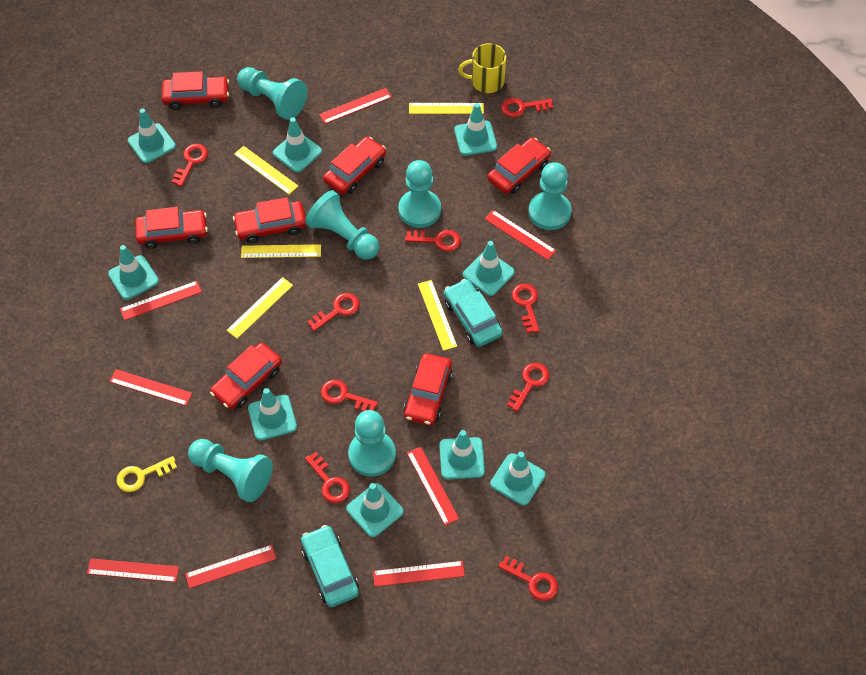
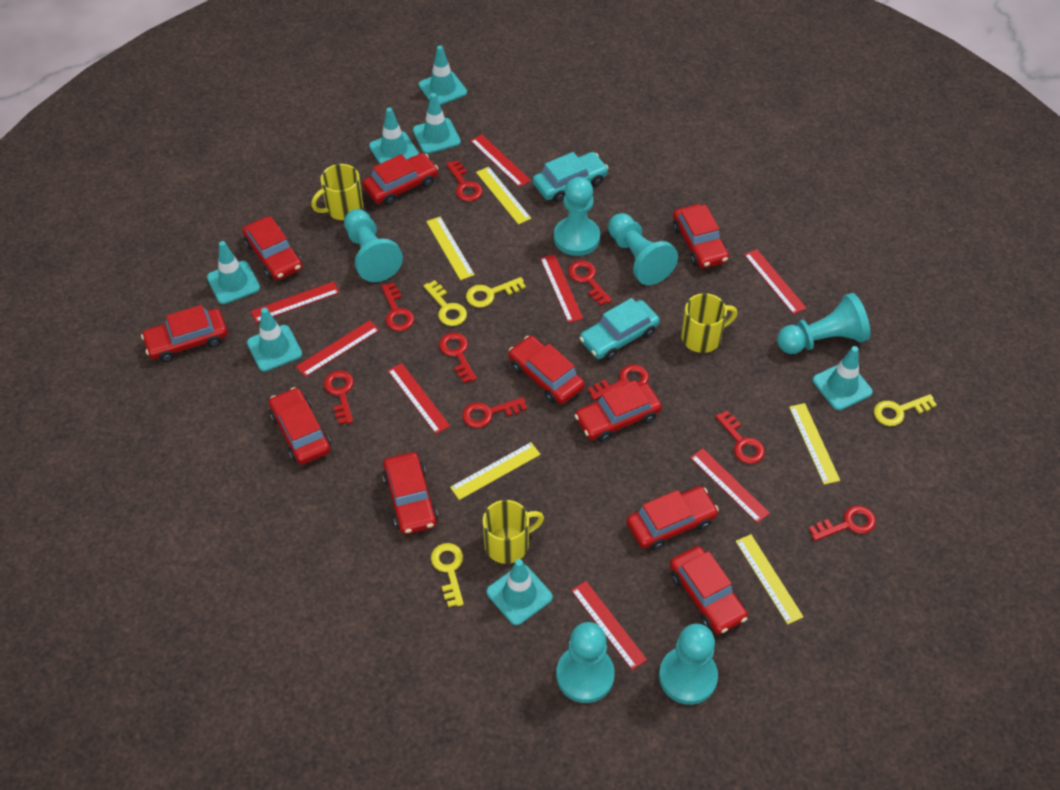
red car: [135,207,208,249] [162,71,229,110] [210,343,282,410] [233,197,306,243] [323,137,386,194] [404,353,453,425] [487,138,551,194] = 7 -> [141,305,228,362] [242,216,302,280] [269,387,331,465] [362,153,438,206] [382,452,438,534] [509,336,585,404] [574,380,662,442] [627,486,719,550] [670,546,748,634] [673,204,729,268] = 10
turquoise traffic cone: [108,245,159,300] [128,108,176,163] [248,388,297,441] [273,117,322,173] [346,483,404,537] [439,430,485,479] [454,103,497,156] [463,241,515,296] [490,452,546,505] = 9 -> [207,241,260,304] [247,308,302,372] [369,108,419,164] [413,93,461,154] [419,45,467,105] [486,559,553,625] [813,346,873,411] = 7
yellow key: [117,456,177,492] = 1 -> [424,280,467,326] [431,543,464,607] [466,277,526,308] [874,394,937,426] = 4
yellow mug: [458,43,506,93] = 1 -> [311,164,363,220] [483,500,544,564] [681,293,737,353] = 3

